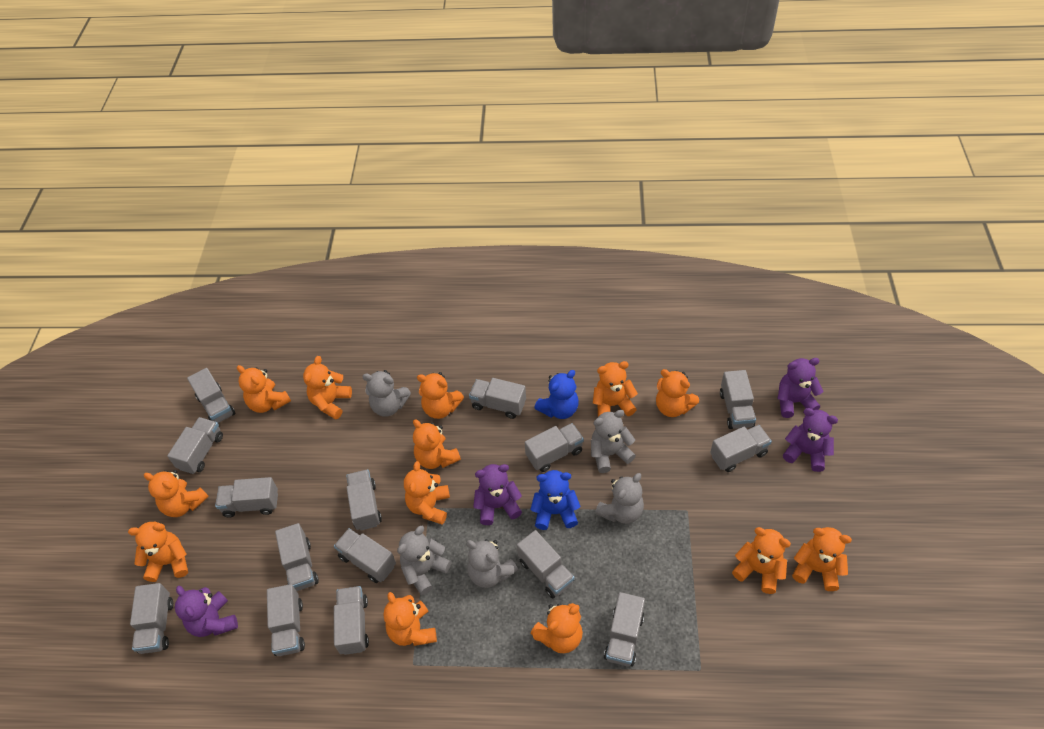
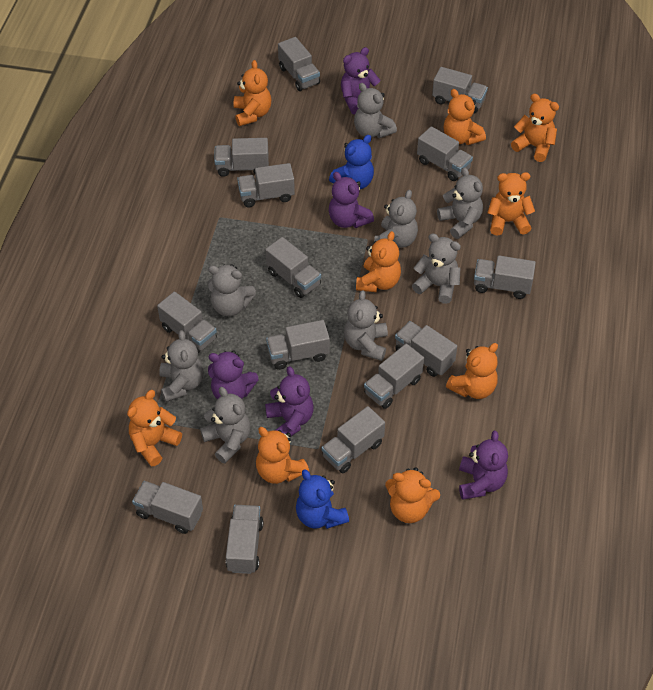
grey teddy bear: [362,370,411,417] [397,526,451,595] [467,539,518,588] [591,410,636,473] [595,473,644,524] = 5 -> [159,330,203,402] [200,387,251,463] [208,264,256,316] [344,290,388,361] [354,83,397,138] [374,190,418,248] [412,233,461,304] [437,167,483,239] = 8
grey truck: [130,583,173,654] [167,417,223,474] [187,368,235,423] [215,477,278,517] [267,584,305,656] [275,523,319,591] [334,528,396,583] [334,586,369,655] [346,469,382,530] [469,378,526,419] [517,530,574,598] [525,423,584,472] [604,592,645,667] [710,425,772,472] [720,370,756,429] = 15 -> [132,481,203,534] [157,291,217,353] [214,138,269,177] [226,505,264,574] [237,163,295,207] [265,237,321,298] [266,320,330,370] [278,37,320,91] [322,406,385,473] [364,343,424,409] [395,321,457,377] [417,126,473,181] [432,67,488,114] [474,256,536,299] = 14
orange teddy bear: [128,522,188,582] [144,470,209,517] [237,365,291,413] [303,356,352,419] [383,592,437,646] [404,461,450,525] [413,419,461,469] [417,372,464,419] [531,603,583,653] [593,361,638,417] [656,369,699,417] [732,527,791,594] [792,527,852,591] = 13 -> [127,390,182,466] [234,60,271,126] [256,427,309,484] [356,231,401,292] [385,467,440,523] [444,89,486,145] [446,343,498,399] [488,172,535,236] [511,94,559,162] = 9
purple teddy bear: [175,586,238,637] [473,464,522,525] [777,358,823,418] [783,408,838,472] = 4 -> [208,351,259,399] [265,366,314,438] [329,172,374,228] [341,47,381,115] [459,431,508,500] = 5

